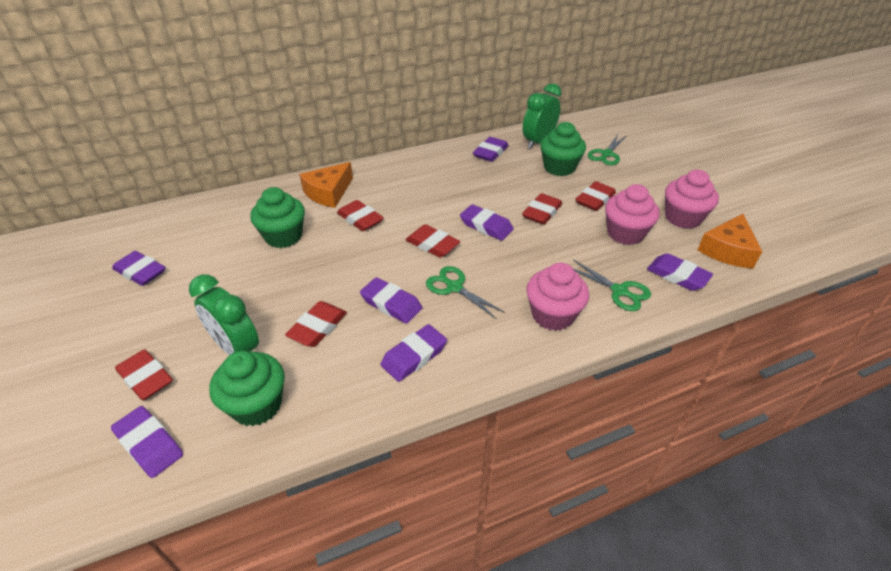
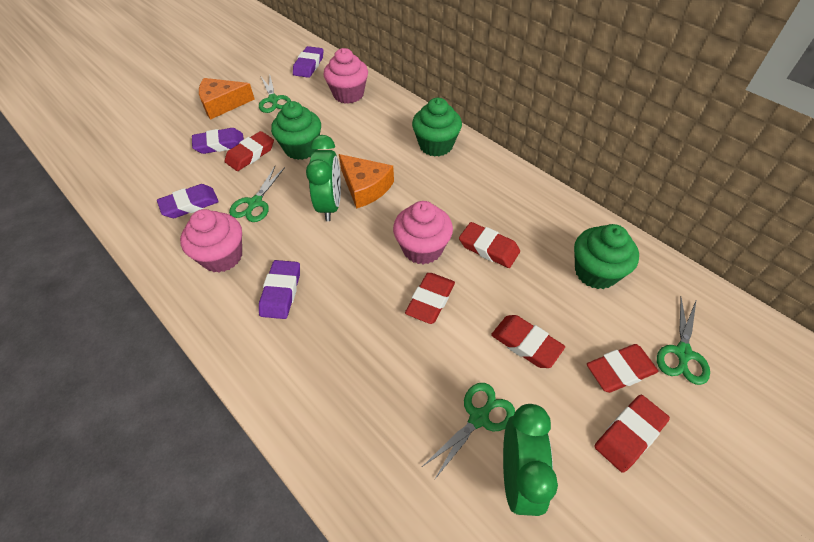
green scissors: [426,266,505,319] [573,259,651,311] [588,134,626,165] = 3 -> [229,166,285,222] [259,76,291,113] [422,383,515,480] [657,298,710,385] = 4
purple eraser: [111,406,183,478] [112,251,166,286] [360,277,422,324] [381,324,447,382] [460,204,514,241] [473,137,509,162] [647,253,713,291] = 7 -> [157,184,219,218] [192,128,244,154] [259,260,300,319] [293,46,324,78] = 4

